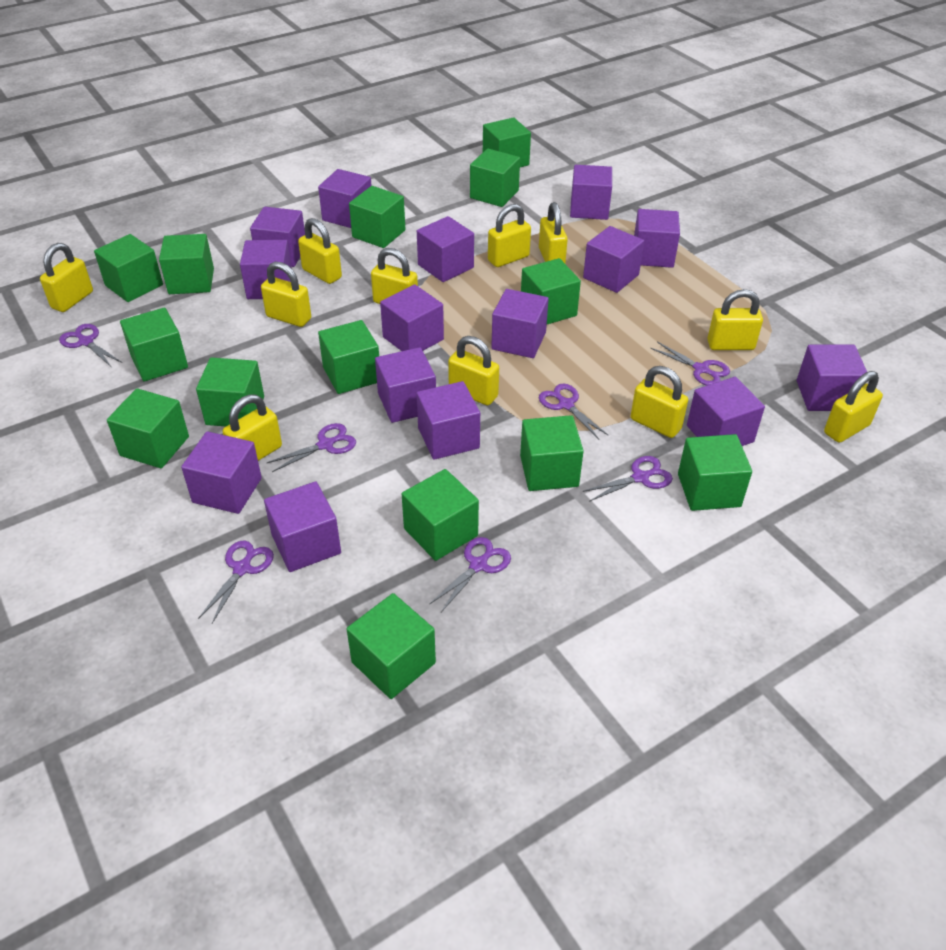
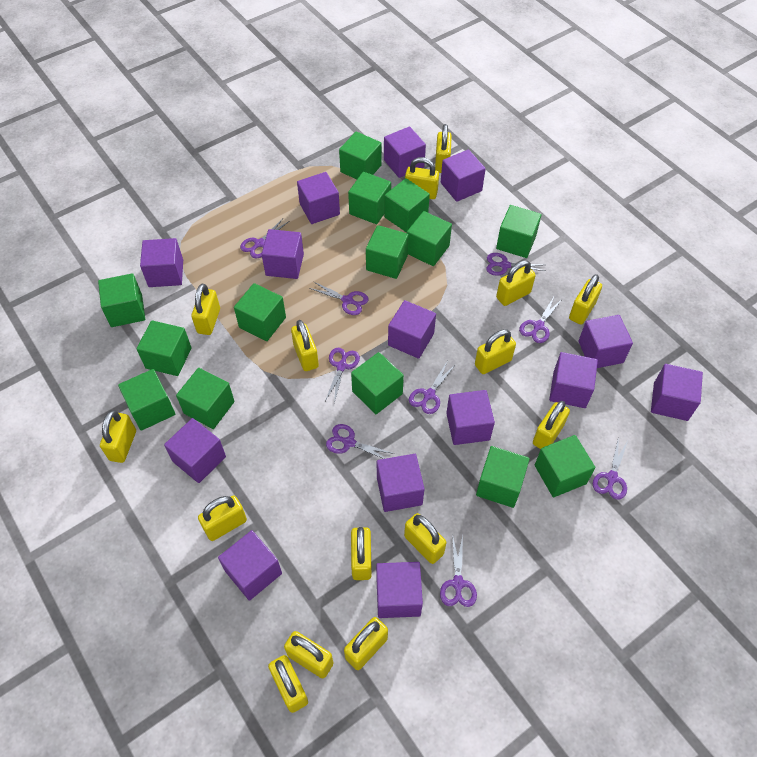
purple cube: [181,431,262,514] [240,240,292,299] [250,207,305,267] [264,481,341,572] [318,169,372,228] [375,347,436,423] [380,284,444,351] [417,216,474,282] [417,381,480,460] [491,289,549,358] [570,165,612,220] [583,226,644,293] [634,209,680,268] [687,377,765,446] [797,345,867,411] = 15 -> [140,238,183,287] [164,418,226,483] [218,530,282,601] [262,229,304,279] [297,172,340,224] [376,562,423,618] [377,454,424,512] [384,126,426,178] [388,300,436,359] [441,149,486,202] [446,390,495,445] [549,352,598,408] [578,315,633,368] [651,364,703,421] = 14
purple scissors: [59,324,122,367] [198,541,274,623] [266,423,356,472] [429,537,511,612] [539,384,609,439] [583,456,673,502] [650,342,730,386] = 7 -> [240,218,289,258] [309,281,369,315] [325,348,360,403] [326,424,395,459] [409,362,456,414] [440,534,477,607] [486,253,545,276] [519,297,562,343] [593,436,628,500] = 9
yellow padlock: [40,243,93,312] [223,394,282,461] [261,262,311,327] [298,218,342,284] [371,248,418,304] [448,336,499,406] [488,204,531,267] [539,202,568,263] [631,366,688,438] [707,289,763,350] [824,371,883,443] = 11 -> [100,410,136,463] [191,284,220,335] [198,496,247,541] [268,655,308,713] [284,631,333,678] [291,320,319,371] [344,617,388,670] [351,527,372,580] [404,513,446,564] [405,157,439,199] [435,124,452,173] [475,329,516,374] [496,260,536,306] [533,401,570,449] [569,274,602,324] = 15

